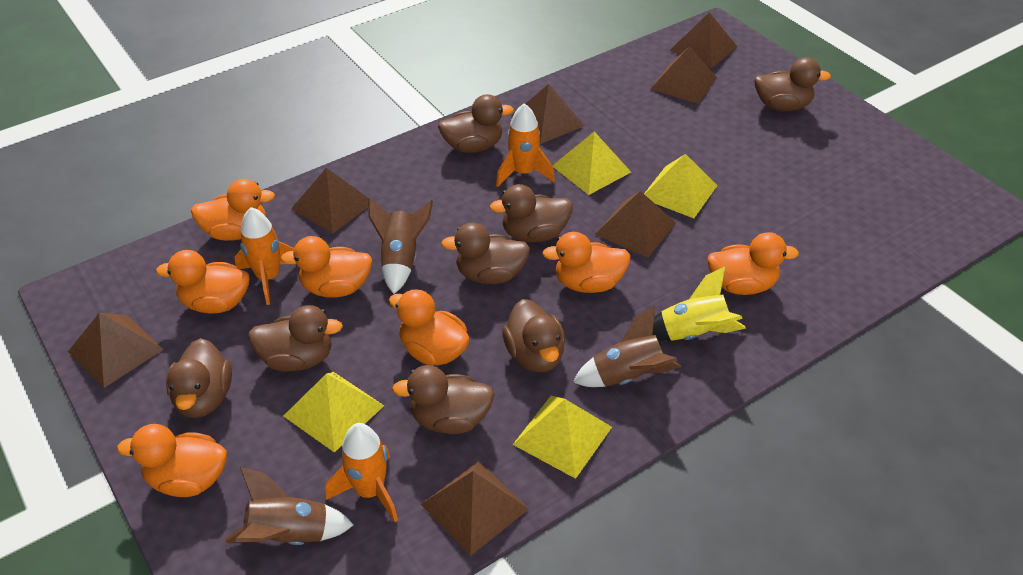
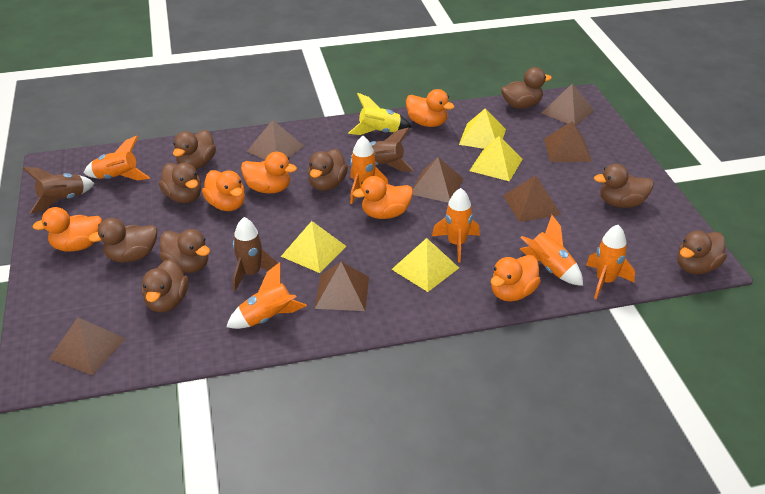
brown duck: [166,338,232,418] [248,305,343,371] [392,365,494,434] [438,94,514,153] [441,223,530,284] [490,184,573,242] [502,299,565,373] [754,57,831,111] = 8 -> [88,218,157,263] [142,259,189,313] [159,163,201,203] [160,229,210,273] [173,130,216,169] [308,149,348,191] [501,67,552,109] [594,164,654,208] [678,230,727,274] = 9
orange duck: [117,424,227,497] [156,250,249,314] [191,179,275,241] [280,236,372,298] [389,289,470,366] [542,232,631,293] [707,232,799,295] = 7 -> [32,207,102,252] [202,170,245,211] [241,152,297,193] [353,176,413,219] [406,89,455,127] [491,255,541,302] = 6
orange rocket: [235,207,294,305] [325,423,398,522] [496,103,555,187] = 3 -> [84,136,150,180] [226,262,307,329] [350,136,388,204] [432,188,480,262] [520,215,583,286] [586,225,635,299] = 6

